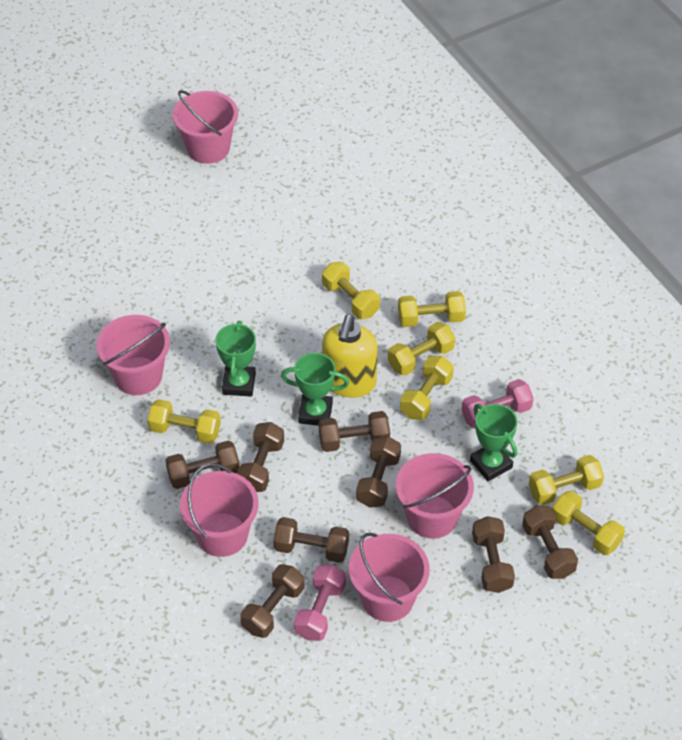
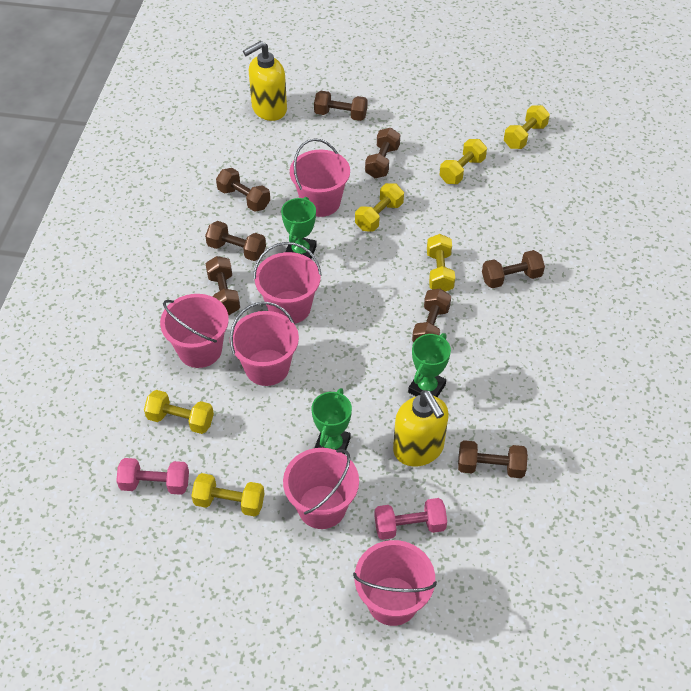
pink bucket: [96,315,170,395] [173,90,238,164] [180,463,259,557] [349,533,430,622] [396,453,474,539] = 5 -> [160,294,229,368] [230,302,299,386] [253,242,322,324] [283,448,359,529] [290,138,350,217] [353,540,437,626] = 6
yellow dumbbell: [148,399,221,444] [322,262,380,319] [388,322,455,376] [398,291,466,327] [400,356,454,420] [529,455,604,505] [552,491,625,555] = 7 -> [144,390,214,434] [191,473,265,516] [355,183,404,232] [427,234,455,292] [439,139,487,184] [504,105,550,149] = 6
yellow soap dispenser: [322,314,378,398] = 1 -> [243,41,287,121] [393,390,449,467] = 2

